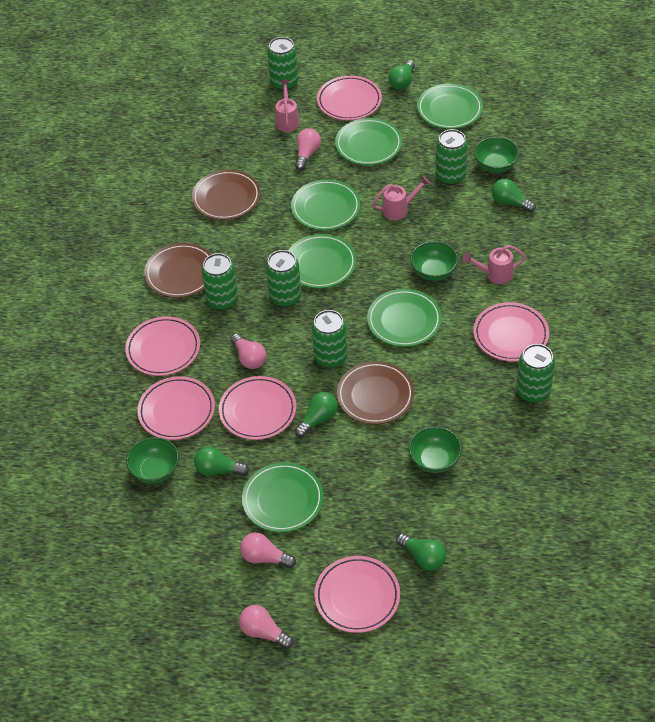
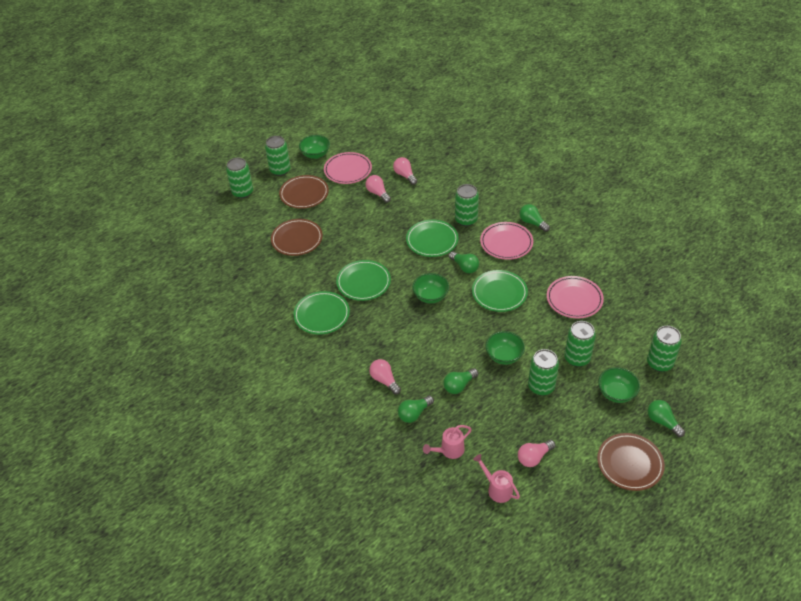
green plate: [242,462,323,532] [288,234,356,289] [291,179,360,230] [335,118,402,165] [367,289,442,347] [417,84,483,129] = 6 -> [293,291,350,335] [336,260,391,301] [406,220,459,257] [472,270,528,312] = 4
pink plate: [125,316,200,376] [137,376,215,440] [219,376,296,440] [314,556,400,633] [317,76,382,120] [473,302,549,362] = 6 -> [324,152,372,184] [480,222,533,260] [547,276,604,318] = 3
pink watering can: [275,80,300,132] [372,176,430,220] [462,245,526,284] = 3 -> [423,425,472,459] [473,454,520,503] = 2

